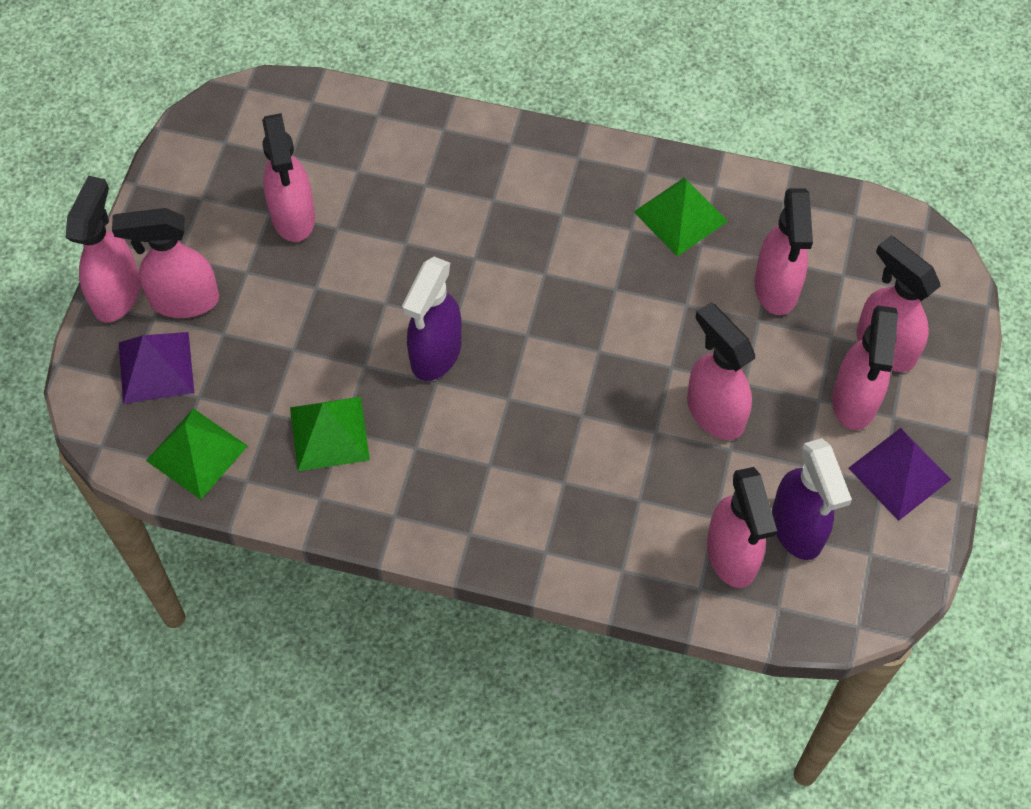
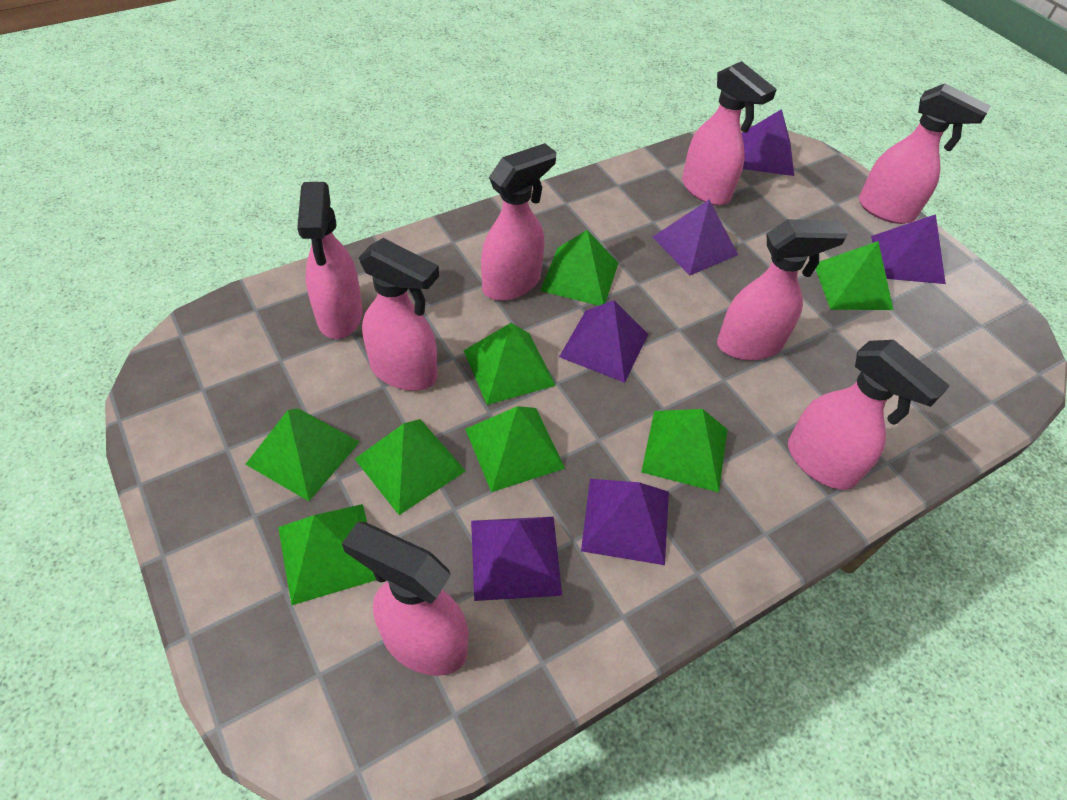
green pyramid: [146,408,248,499] [290,397,370,471] [634,177,728,257] = 3 -> [245,408,360,501] [278,504,376,605] [355,419,466,515] [463,323,556,405] [465,406,565,492] [540,230,618,306] [641,409,728,492] [816,241,893,310] = 8
purple pyramid: [119,332,194,404] [849,428,951,521] = 2 -> [471,517,562,601] [559,300,649,383] [581,479,669,565] [653,200,738,275] [741,109,794,176] [871,214,946,284] = 6
purple spray bottle: [402,257,462,381] [772,438,852,560] = 2 -> none = 0

